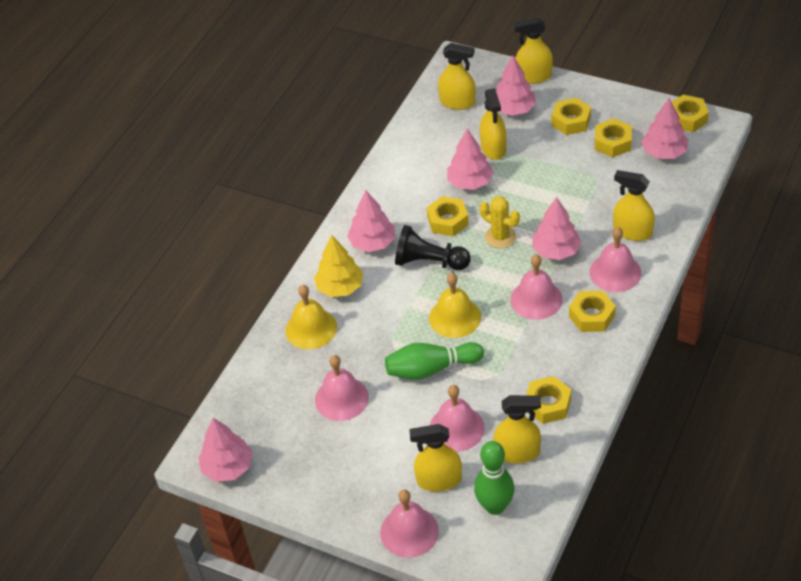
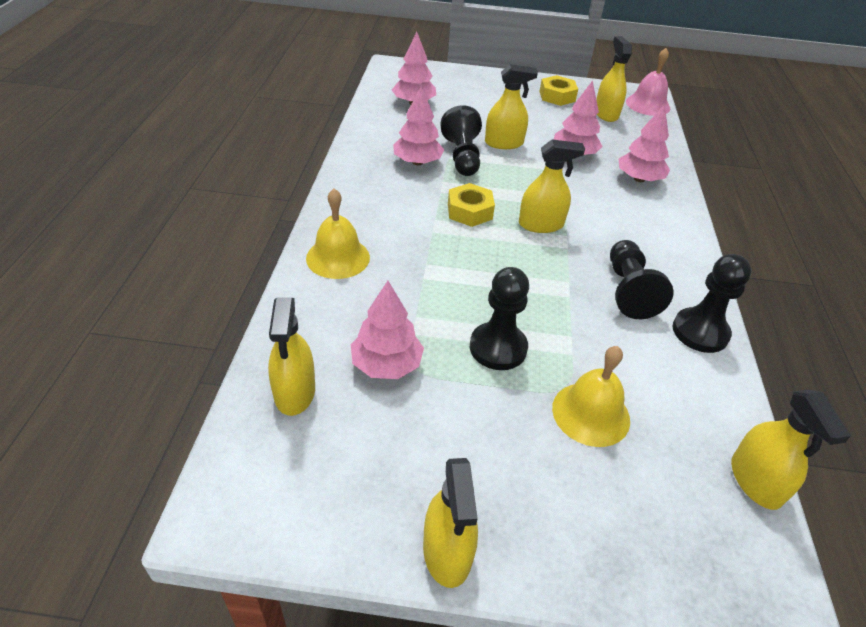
black pawn: [395,225,471,270] = 1 -> [440,105,482,176] [470,267,529,370] [610,240,674,319] [673,254,751,353] = 4
green bowling pin: [385,342,484,380] [474,441,514,515] = 2 -> none = 0
pink bell: [315,355,369,421] [380,490,439,558] [430,385,484,452] [510,254,563,320] [590,227,641,292] = 5 -> [626,48,670,116] = 1
pink tree: [198,418,253,482] [347,190,395,252] [447,129,493,190] [496,56,536,116] [532,197,582,260] [641,98,689,159] = 6 -> [351,281,424,379] [392,32,436,104] [393,85,444,165] [554,80,603,155] [619,104,670,182] = 5
yellow cactus: [480,196,520,248] = 1 -> none = 0
yellow nut: [427,196,469,236] [527,376,571,424] [552,98,591,135] [569,291,616,332] [595,118,632,157] [672,95,709,132] = 6 -> [448,183,495,227] [539,75,578,106] = 2
yellow tree: [314,235,363,297] = 1 -> none = 0

